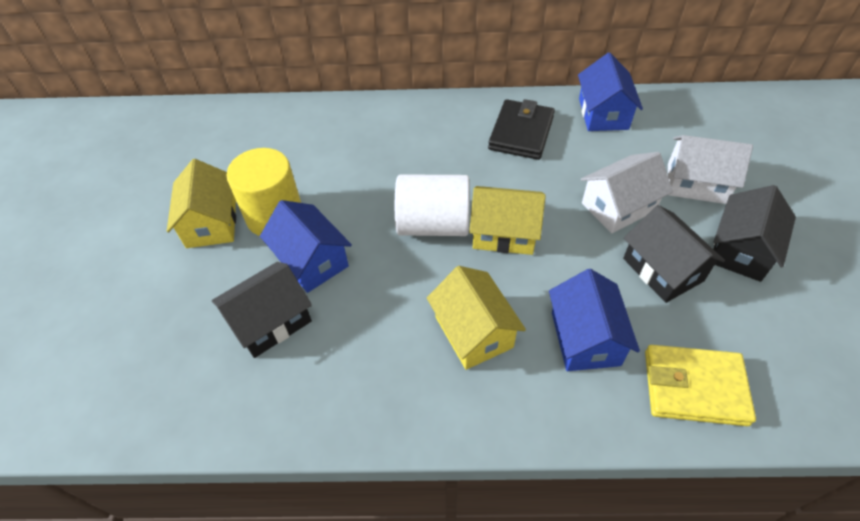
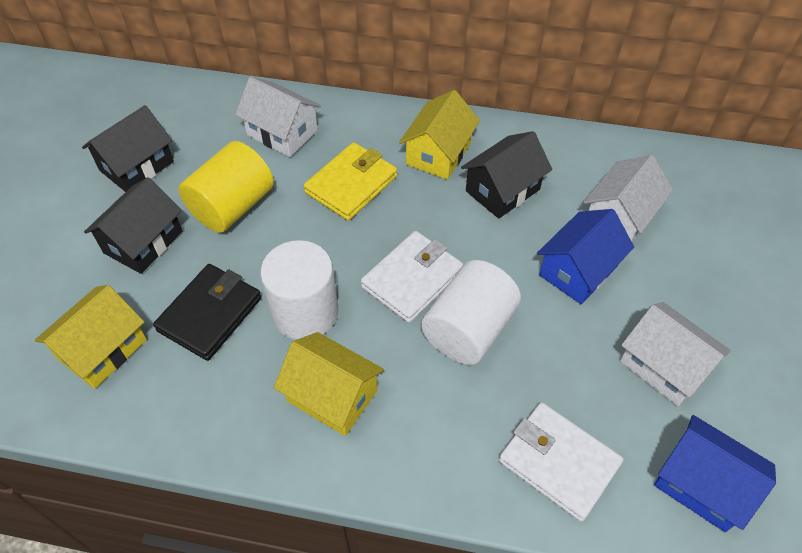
blue house: [260,200,352,293] [549,269,640,371] [578,53,643,131] = 3 -> [537,209,634,304] [654,415,776,532] = 2
white cylinder: [395,174,469,236] = 1 -> [260,240,338,340] [421,260,521,365] = 2
white house: [581,152,673,233] [668,135,753,204] = 2 -> [235,77,321,157] [583,155,673,243] [620,302,731,406] = 3
white wallet: none = 0 -> [361,231,463,323] [499,403,623,522] = 2

